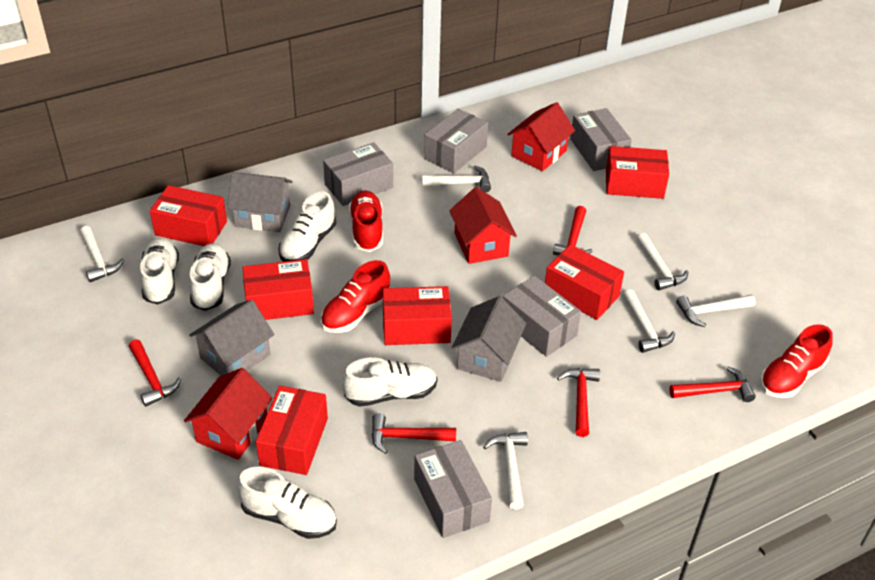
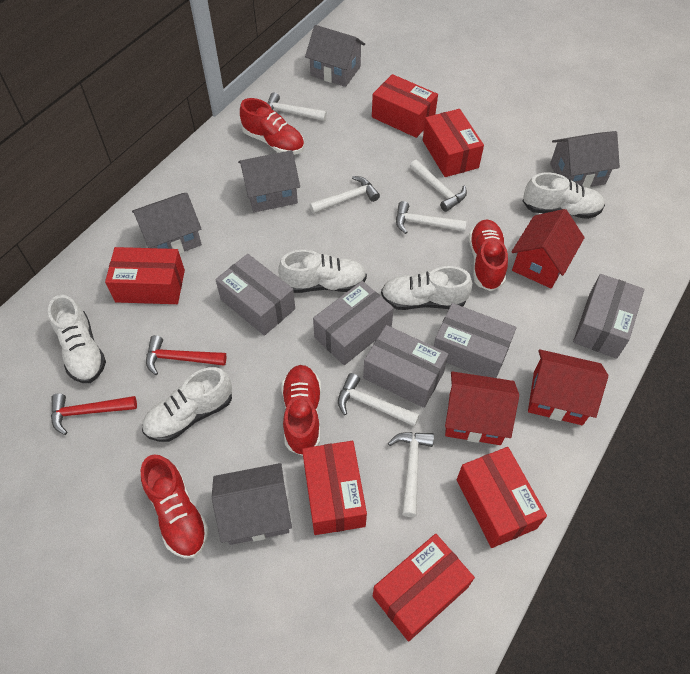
grey house: [189,300,274,376] [227,172,293,232] [451,296,526,382] = 3 -> [132,193,202,254] [212,463,292,545] [238,150,300,213] [305,25,365,87] [550,131,620,188] = 5
red hammer: [129,339,181,407] [371,413,456,454] [553,206,593,255] [557,368,600,437] [669,366,756,402] = 5 -> [51,394,137,435] [146,335,227,375] = 2
red shoe: [321,260,390,333] [349,190,383,252] [760,324,833,398] = 3 -> [141,454,209,559] [240,98,304,155] [281,365,321,456] [469,219,508,291] = 4

